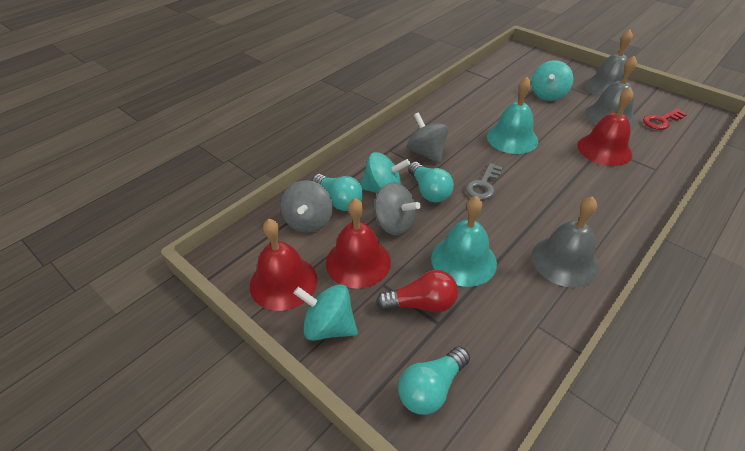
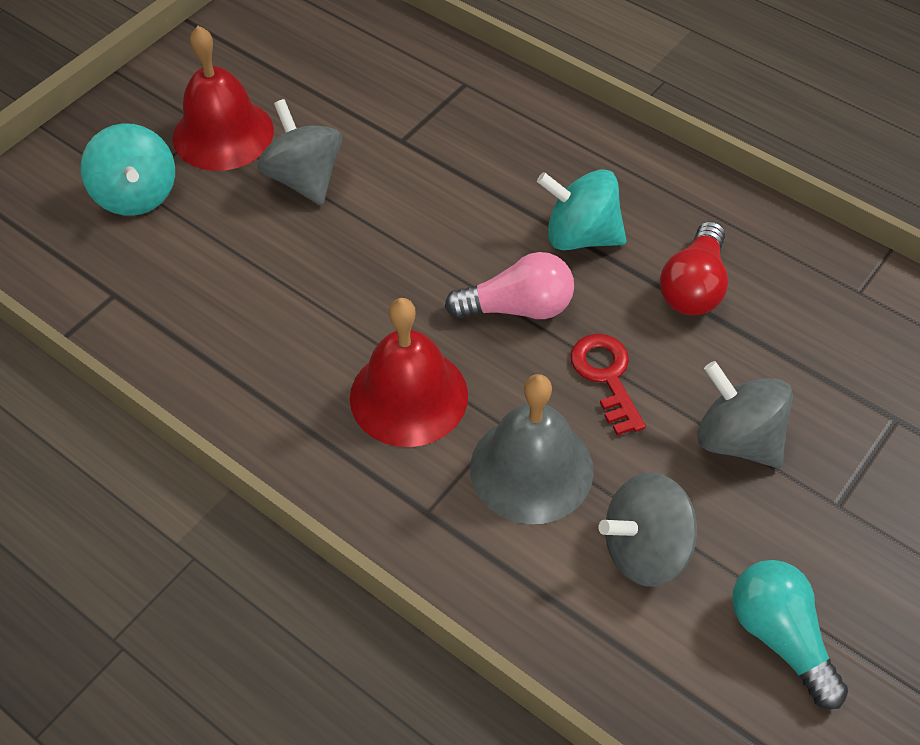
grey bell: [532,196,599,288] [585,30,633,97] [585,56,637,128] = 3 -> [470,374,594,524] = 1
grey key: [466,163,502,200] = 1 -> none = 0
pink light bulb: none = 0 -> [445,252,574,319] = 1
red bell: [250,219,318,311] [326,198,391,289] [578,87,634,166] = 3 -> [173,26,274,171] [350,298,468,447] = 2
turquoise bell: [431,196,497,287] [487,77,538,154] = 2 -> none = 0
turquoise light bulb: [312,174,363,211] [398,346,470,415] [408,162,454,203] = 3 -> [732,560,848,709] = 1
turquoise spinning top: [294,284,358,341] [361,152,410,193] [532,60,573,101] = 3 -> [81,123,175,216] [537,169,627,250] = 2

